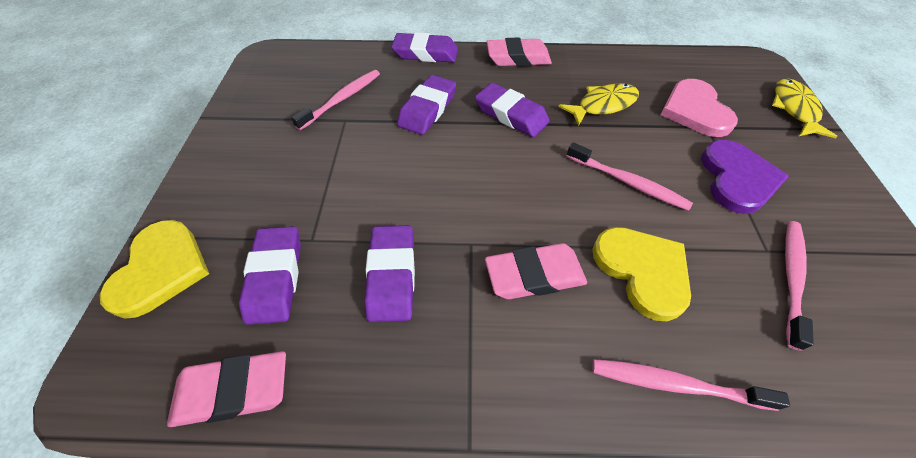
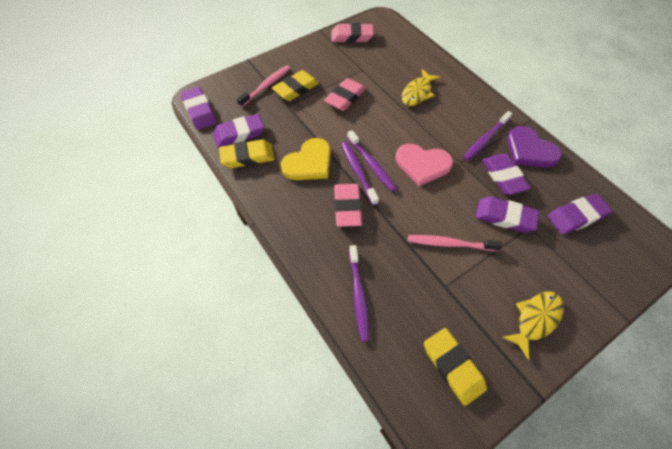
pink toothbrush: [291,70,380,130] [566,142,693,211] [592,359,790,411] [785,221,814,351] = 4 -> [237,65,290,107] [408,235,502,251] = 2
purple toothbrush: none = 0 -> [341,142,379,206] [347,130,397,192] [349,245,370,341] [463,111,512,161] = 4
yellow eraser: none = 0 -> [219,140,275,168] [272,70,319,101] [424,328,487,406] = 3
yellow heart: [100,220,209,319] [592,227,691,321] = 2 -> [281,138,331,180] = 1

